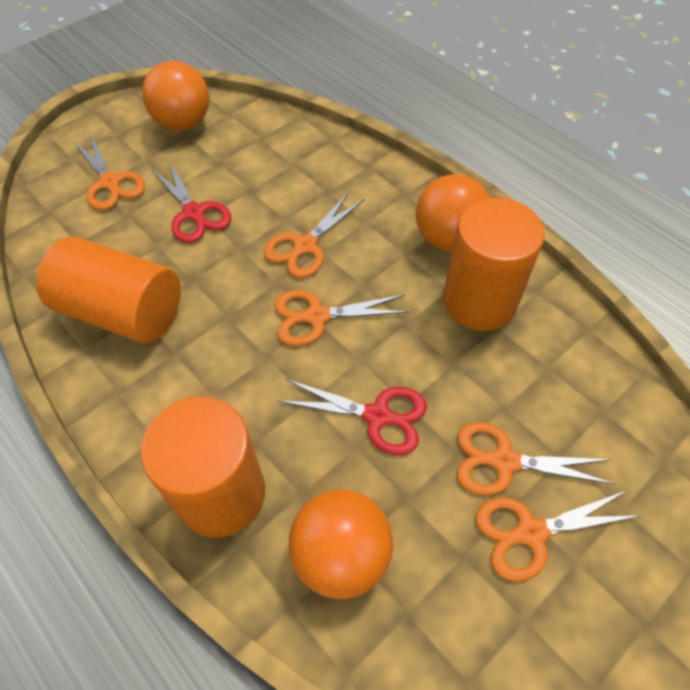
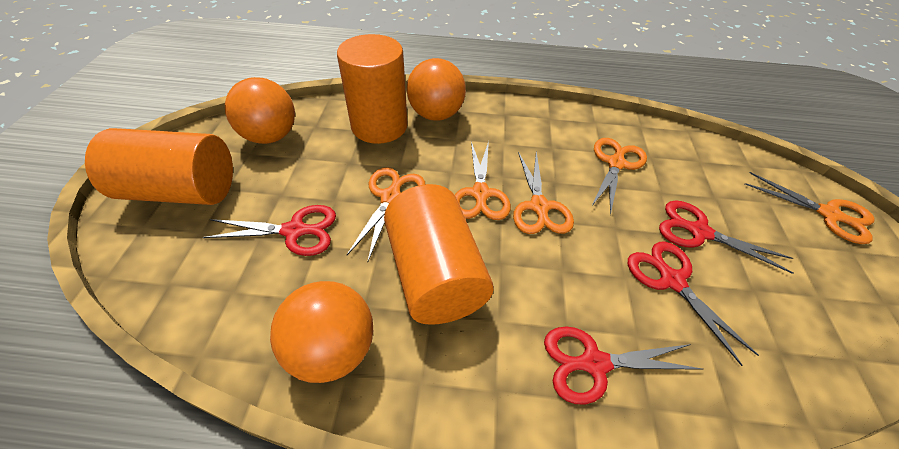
red scissors: [151,161,231,243] [278,379,427,455] = 2 -> [203,205,336,256] [544,327,703,404] [628,242,759,366] [659,200,794,274] = 4

